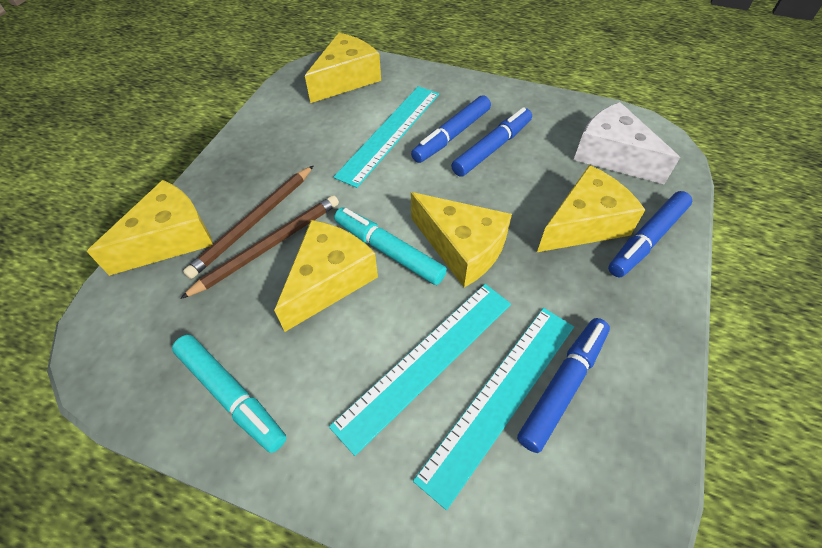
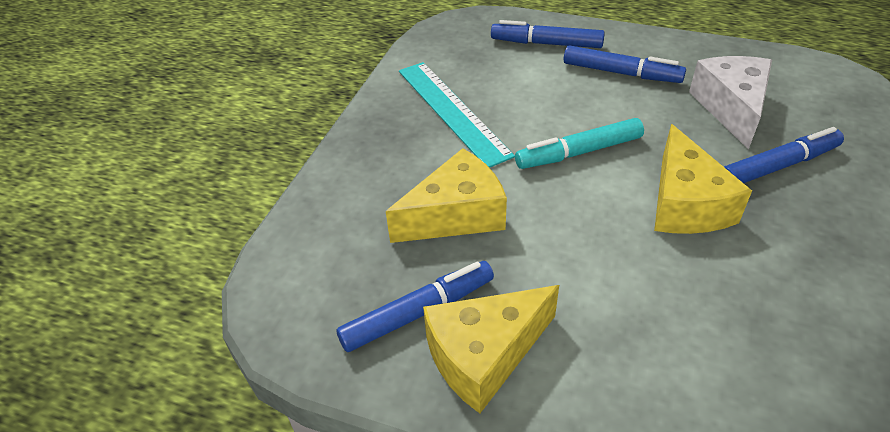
brown pencil: [180,195,339,299] [183,165,314,279] = 2 -> none = 0
turquoise marker: [172,335,287,453] [334,207,447,285] = 2 -> [515,118,644,169] = 1
turquoise ruler: [329,284,511,456] [334,86,439,188] [413,308,574,510] = 3 -> [399,62,515,168] = 1
yellow cheese: [87,180,213,276] [274,220,378,332] [305,33,381,103] [411,192,512,287] [537,165,645,252] = 5 -> [386,148,507,243] [423,285,559,413] [654,124,752,234] = 3

